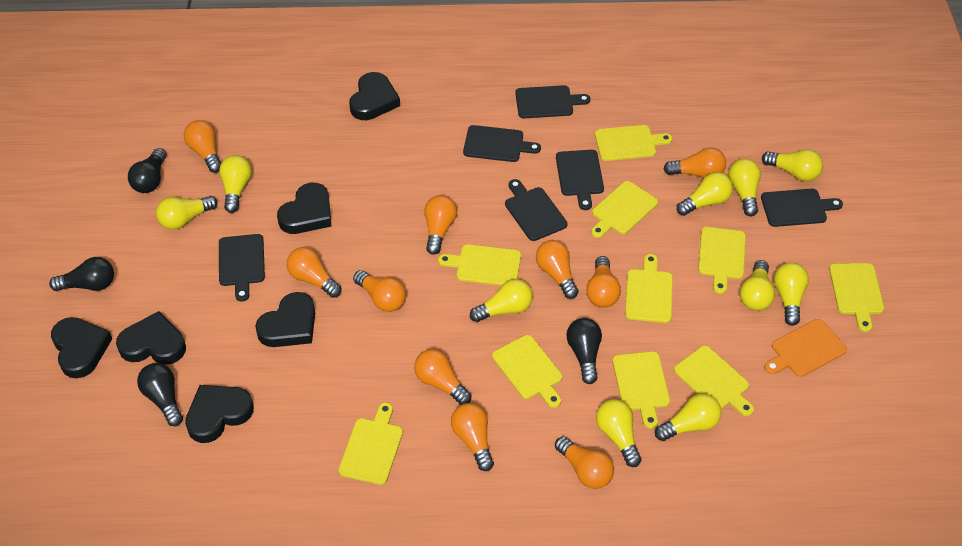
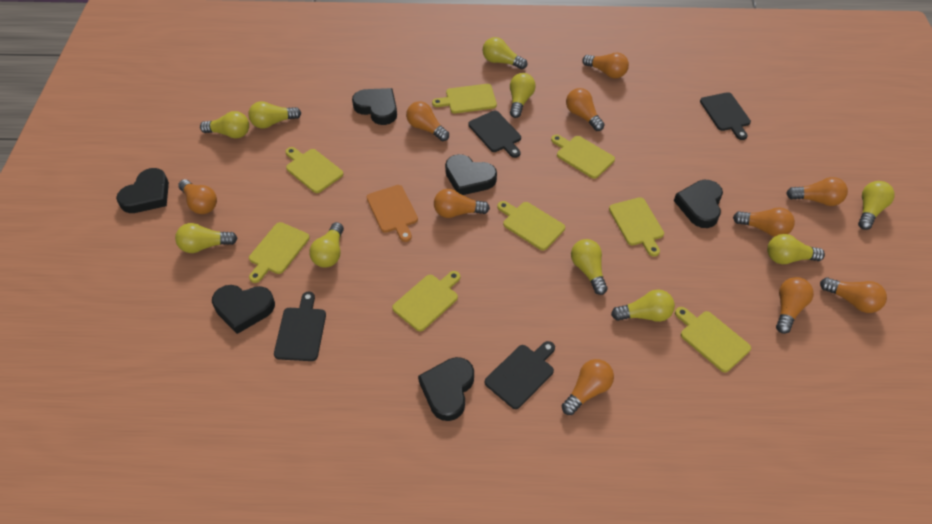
black cutting board: [219,234,265,301] [463,125,541,162] [505,179,568,241] [515,85,590,118] [556,150,604,210] [761,189,843,227] = 6 -> [274,292,326,361] [468,110,521,158] [485,341,555,409] [700,92,751,140] = 4
black light bulb: [49,257,114,291] [128,148,166,193] [137,363,183,426] [567,318,602,384] = 4 -> none = 0
yellow cutting board: [338,402,403,485] [438,244,521,286] [492,335,562,408] [591,181,658,238] [595,125,672,161] [613,351,670,429] [625,254,673,323] [674,345,754,416] [698,227,746,294] [829,263,884,332] = 10 -> [249,222,310,283] [285,147,343,193] [392,271,460,332] [432,84,497,113] [497,201,565,250] [551,135,615,179] [609,197,664,257] [675,307,751,372] = 8

